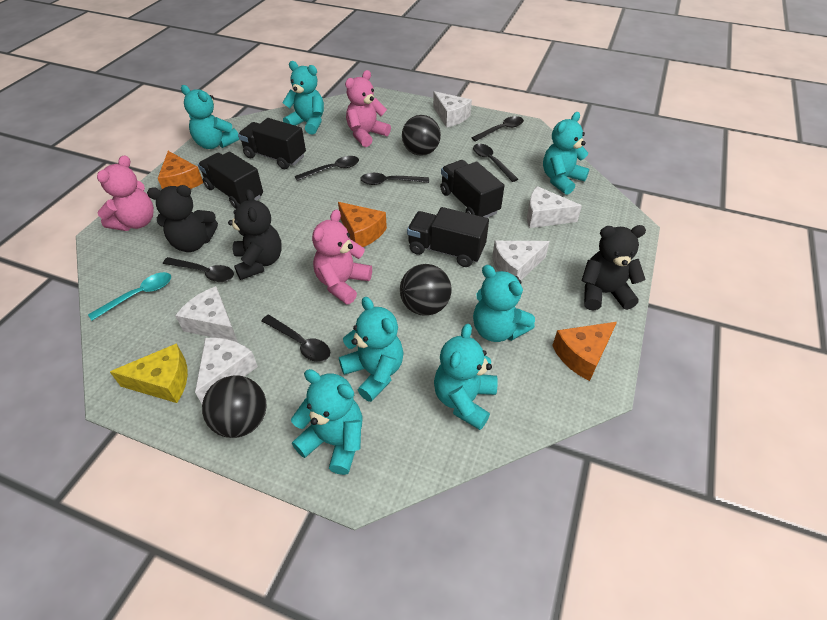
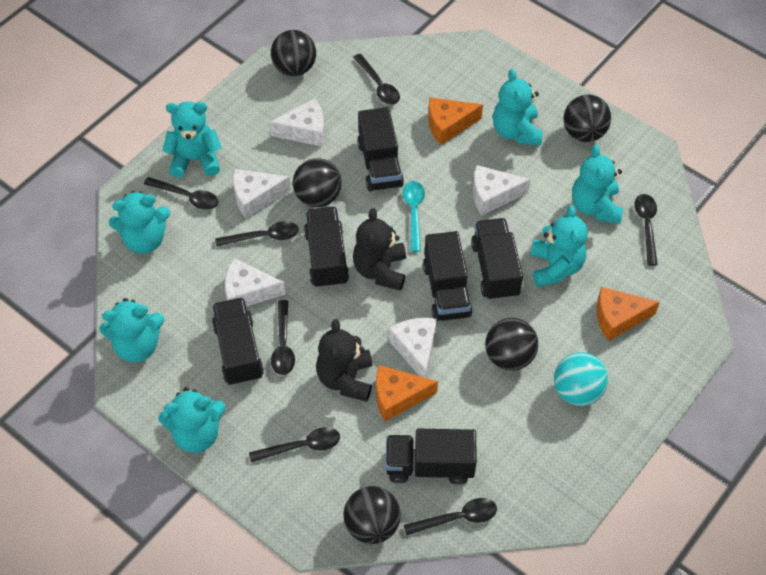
black ball: [202,375,266,438] [400,264,452,316] [402,115,441,156] = 3 -> [271,30,316,76] [293,158,342,207] [344,486,401,544] [485,318,538,371] [563,95,611,142] = 5
black spoon: [163,257,234,282] [261,315,330,362] [295,156,359,181] [360,173,429,185] [471,116,524,142] [473,144,518,182] = 6 -> [144,177,218,210] [215,221,299,247] [249,427,340,462] [271,300,295,375] [353,54,400,105] [404,498,497,536] [634,194,658,266] = 7
black teddy bear: [147,185,218,252] [228,189,282,280] [581,225,646,311] = 3 -> [316,319,372,402] [353,208,406,291] = 2
black truck: [198,152,263,209] [238,118,306,169] [407,207,489,267] [440,160,504,218] = 4 -> [212,298,264,386] [304,207,349,289] [357,107,404,191] [386,429,477,485] [423,231,472,321] [471,218,523,301] = 6
pink teddy bear: [97,155,154,231] [312,209,372,305] [345,70,391,147] = 3 -> none = 0
turquoise ball: none = 0 -> [554,352,608,406] = 1
yellow cheese: [110,343,188,403] = 1 -> none = 0

